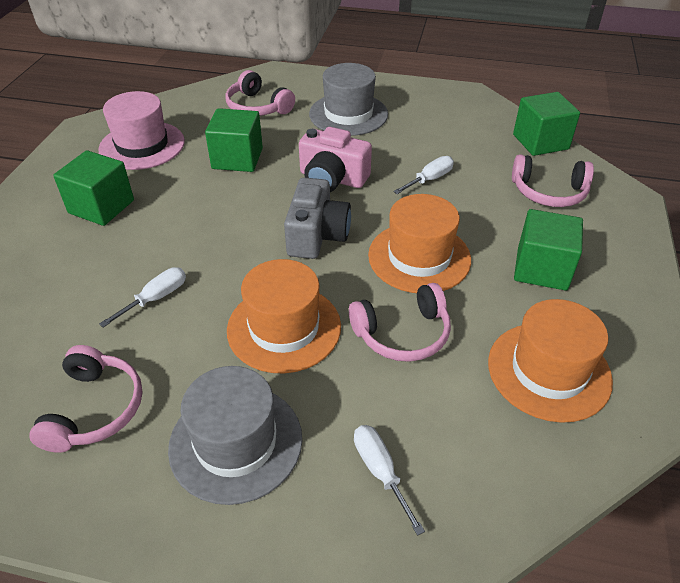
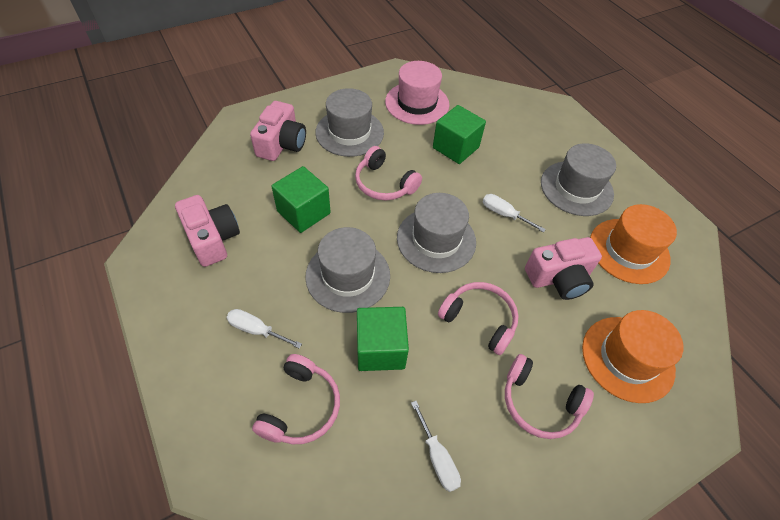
green cube: [53,150,134,226] [205,108,263,172] [513,92,580,156] [514,209,583,291] = 4 -> [271,166,331,233] [357,307,409,371] [433,105,486,164] = 3
grey camera: [284,178,351,259] = 1 -> none = 0
grey hat: [168,366,302,505] [309,63,388,136] = 2 -> [305,227,390,313] [315,88,384,157] [397,193,476,273] [541,143,616,216] = 4
orange hat: [227,259,341,373] [368,194,471,293] [488,299,613,423] = 3 -> [582,310,683,403] [590,204,677,284] = 2
pink camera: [299,127,372,192] = 1 -> [175,195,240,267] [250,101,306,161] [525,237,602,300] = 3

